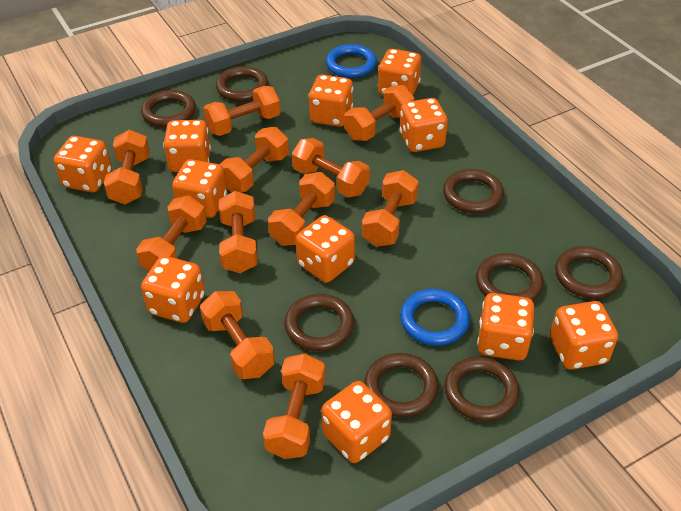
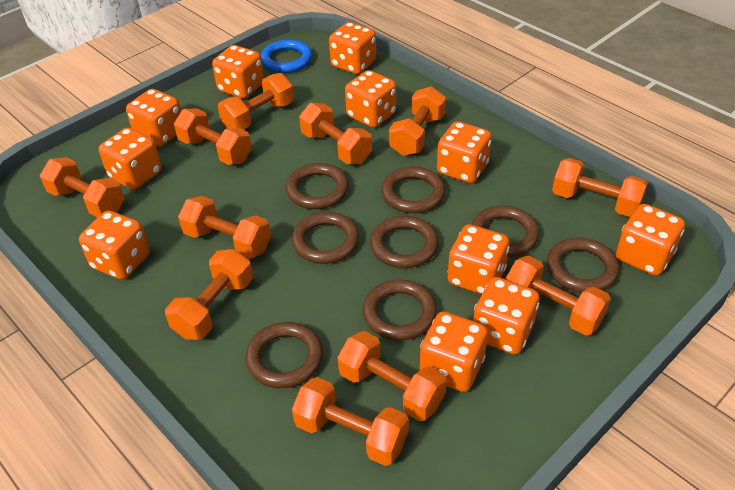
blue ring: [326,44,377,78] [400,289,470,346] = 2 -> [261,39,312,73] = 1

